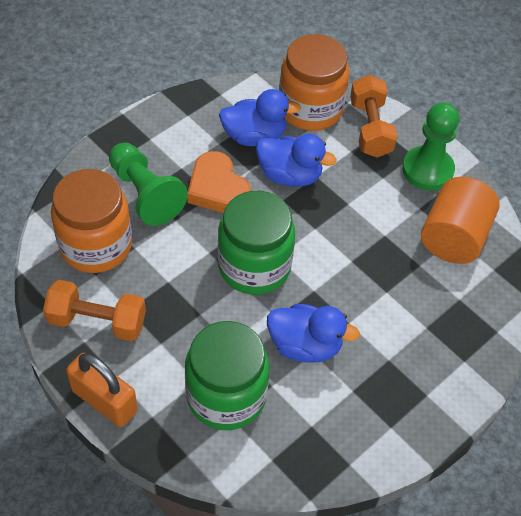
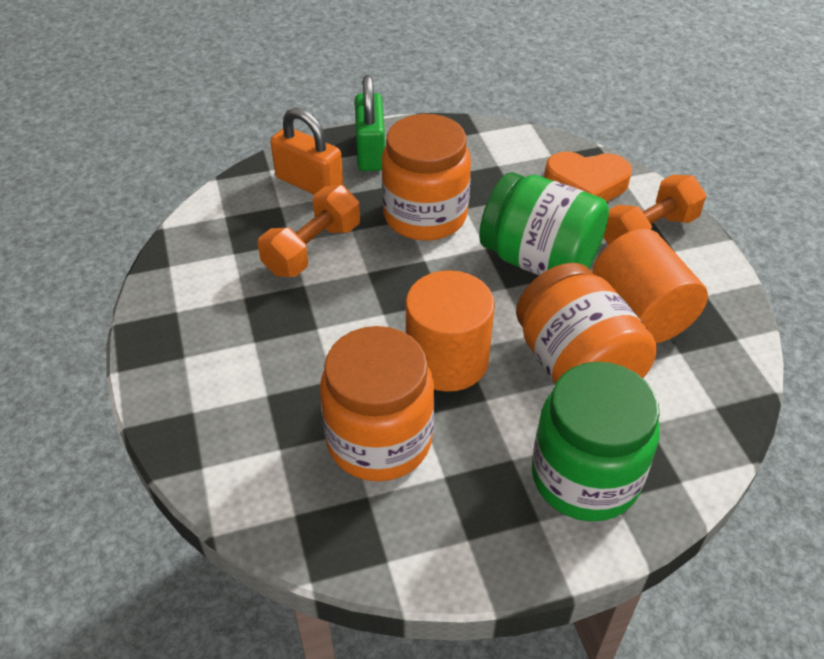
blue duck: [219,89,301,146] [256,134,336,187] [267,304,360,363] = 3 -> none = 0
green padlock: none = 0 -> [355,75,385,171] = 1
green pawn: [109,143,188,226] [402,102,459,191] = 2 -> none = 0
orange cylinder: [421,177,500,264] = 1 -> [406,270,495,392] [592,229,708,343] = 2
orange jar: [51,169,132,273] [279,34,349,131] = 2 -> [320,326,434,481] [381,114,471,241] [516,263,657,384] = 3

